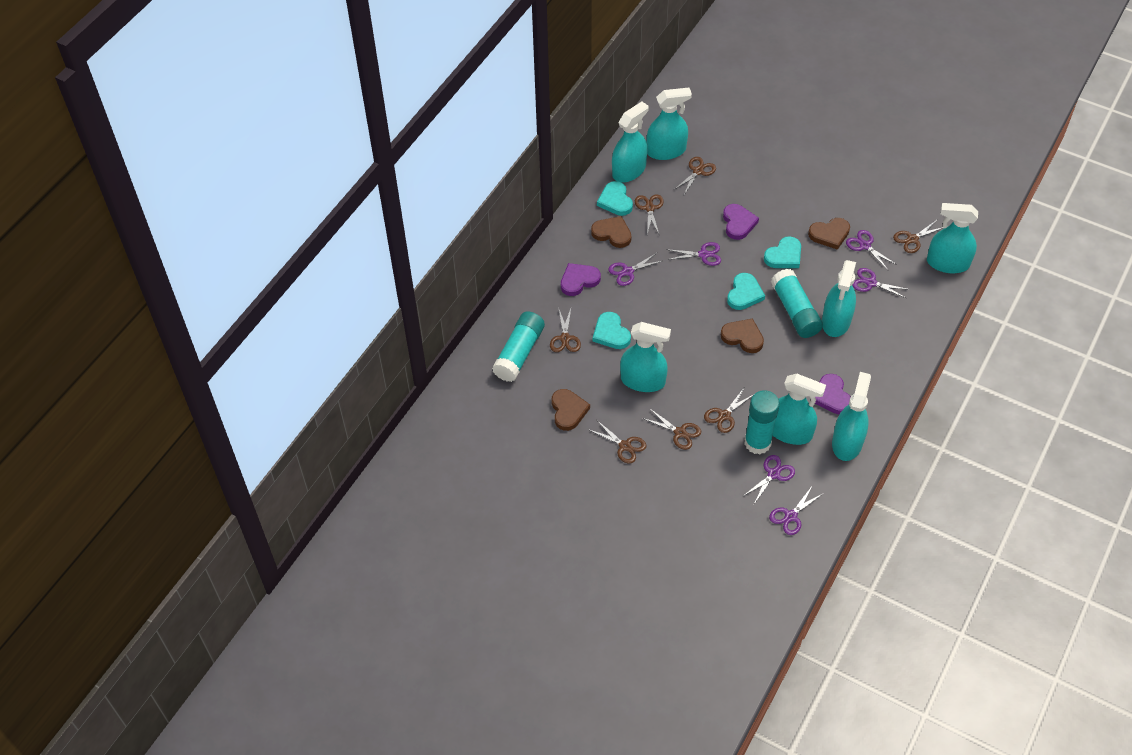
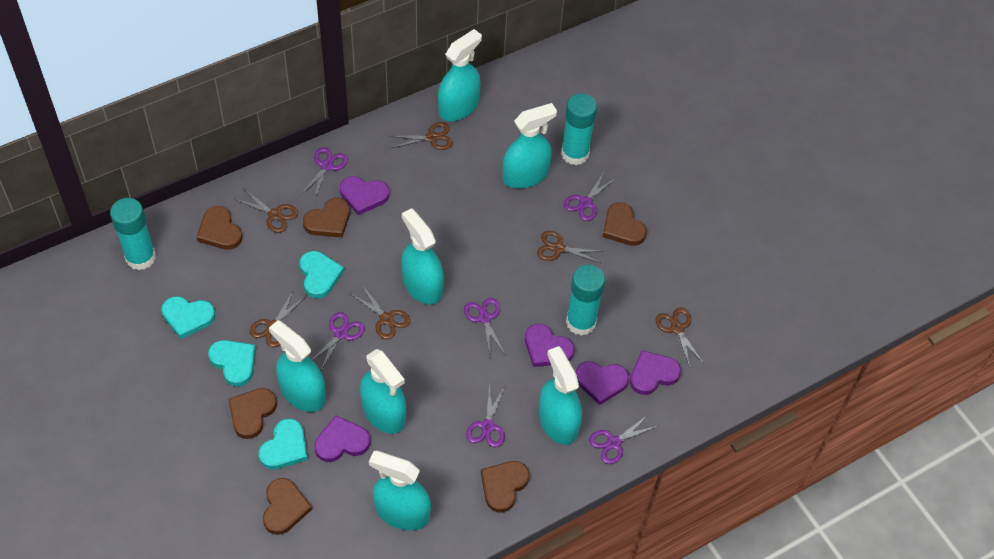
brown heart: [551,389,590,431] [591,216,631,248] [721,318,764,353] [808,218,850,250] = 4 -> [197,206,242,250] [228,388,277,439] [263,478,312,535] [303,198,350,237] [481,461,529,513] [603,202,647,246] = 6
brown scissors: [550,307,581,352] [588,421,647,463] [635,195,664,234] [642,408,701,450] [674,157,716,195] [704,388,754,433] [893,220,943,253] = 7 -> [235,189,298,233] [250,290,306,347] [351,286,410,339] [389,122,453,150] [537,231,604,263] [656,308,704,368] = 6
purple heart: [561,263,601,296] [723,204,759,240] [815,374,851,414] = 3 -> [315,415,370,462] [340,176,389,215] [525,324,574,367] [575,361,629,405] [630,350,681,395] = 5

